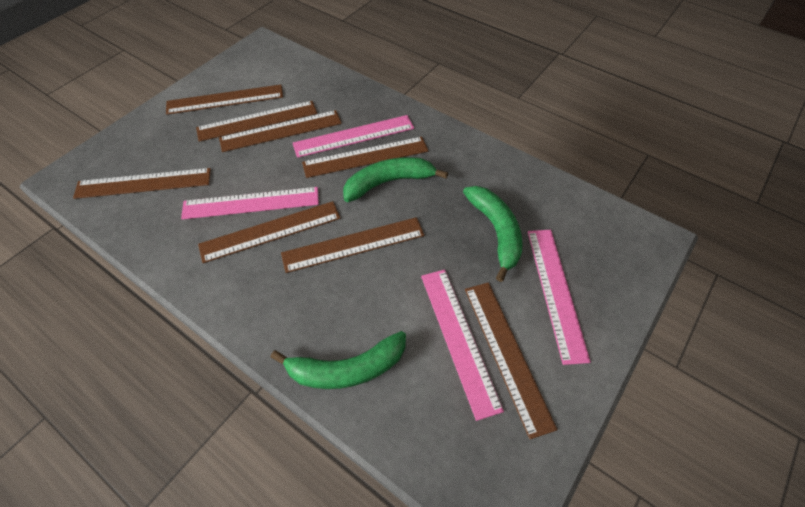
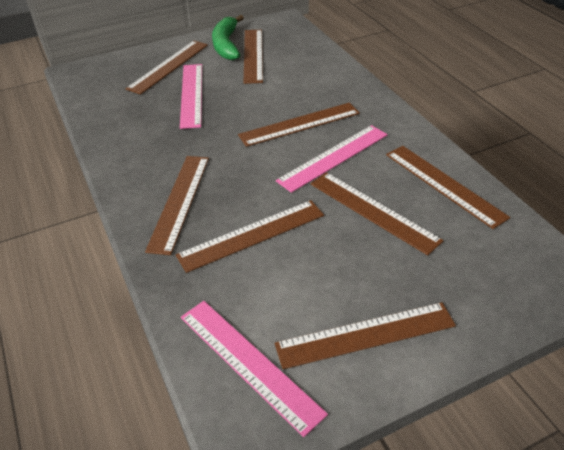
green banana: [270,331,406,389] [343,157,448,202] [463,186,523,282] = 3 -> [212,15,244,60] = 1
pink ruler: [181,187,319,219] [293,115,414,158] [421,270,504,421] [528,230,591,365] = 4 -> [180,64,202,129] [181,301,328,437] [276,125,388,193] = 3

